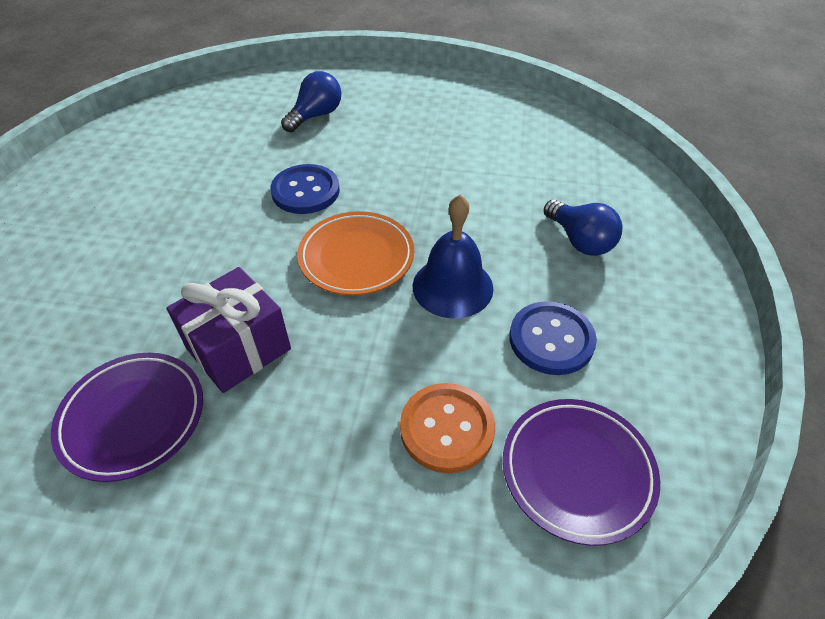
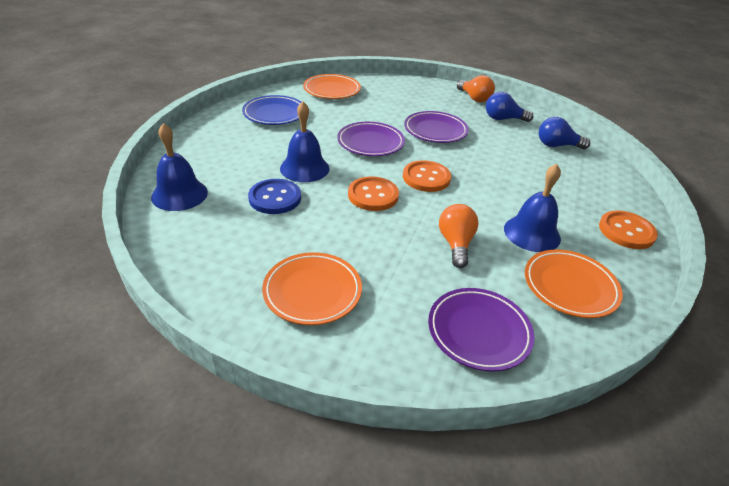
blue bell: [413,195,493,318] = 1 -> [151,123,208,211] [280,101,329,182] [504,164,561,252] = 3
blue button: [270,164,340,214] [509,301,597,375] = 2 -> [248,179,301,214] = 1
blue plate: none = 0 -> [242,95,302,125] = 1
orange button: [400,383,495,473] = 1 -> [348,177,399,211] [403,160,451,192] [599,210,658,249] = 3
orange light bulb: none = 0 -> [439,204,479,268] [457,75,495,102] = 2
orange plate: [297,211,414,296] = 1 -> [262,252,362,325] [303,74,361,99] [525,249,623,318] = 3
purple gift: [166,267,291,393] = 1 -> none = 0
purple plate: [51,353,203,482] [503,399,660,546] = 2 -> [337,122,405,156] [404,111,469,143] [428,288,534,371] = 3

